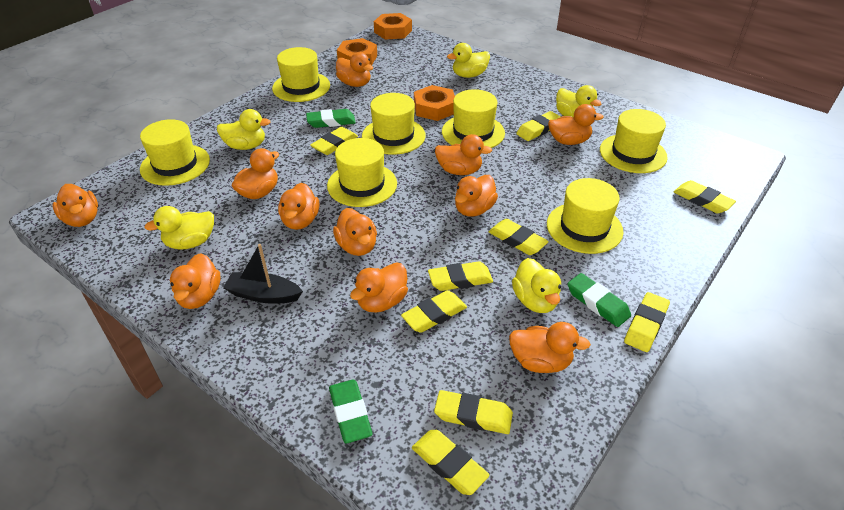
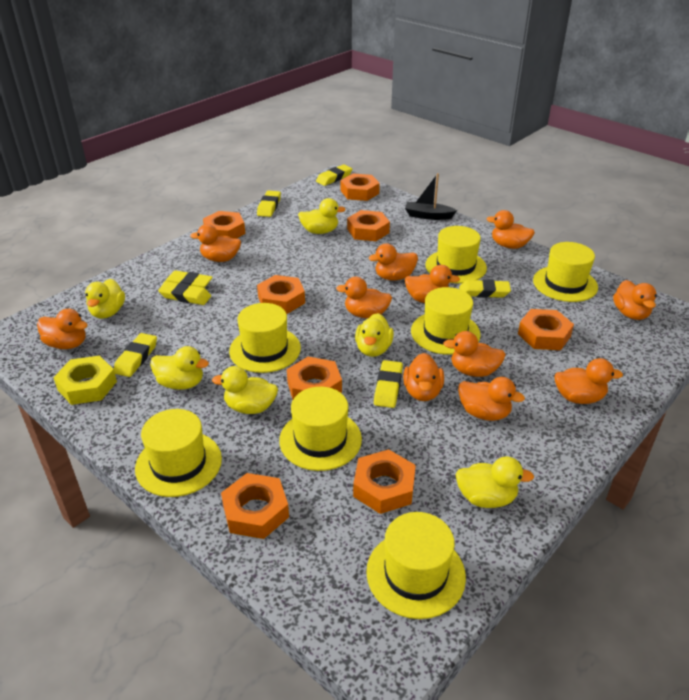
green eraser: [306,109,356,128] [329,380,373,443] [568,273,631,327] = 3 -> none = 0
orange nut: [337,38,377,65] [374,13,412,40] [414,85,455,121] = 3 -> [203,211,245,239] [221,473,289,539] [257,275,305,314] [287,357,342,399] [341,173,380,201] [347,210,390,241] [353,449,416,514] [518,309,574,350] = 8
yellow duck: [144,206,214,250] [217,109,270,150] [447,43,490,78] [512,258,561,313] [556,85,601,117] = 5 -> [85,279,125,319] [150,346,209,390] [212,366,278,414] [298,198,346,234] [355,313,394,357] [456,457,534,508] = 6
yellow eraser: [310,127,358,155] [401,290,467,333] [412,430,490,495] [428,261,493,291] [434,390,513,434] [488,219,549,255] [516,111,561,141] [624,292,670,352] [674,180,736,213] = 9 -> [114,333,157,377] [158,281,211,305] [163,270,212,288] [257,191,281,217] [316,165,352,186] [374,360,403,408] [459,279,511,298] = 7
yellow nut: none = 0 -> [53,355,117,405] = 1

